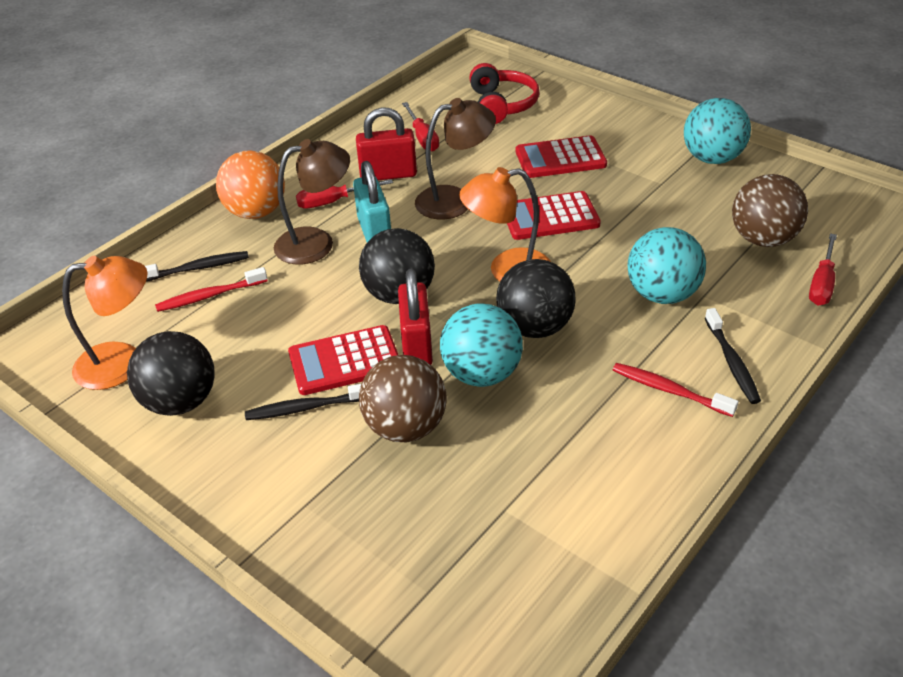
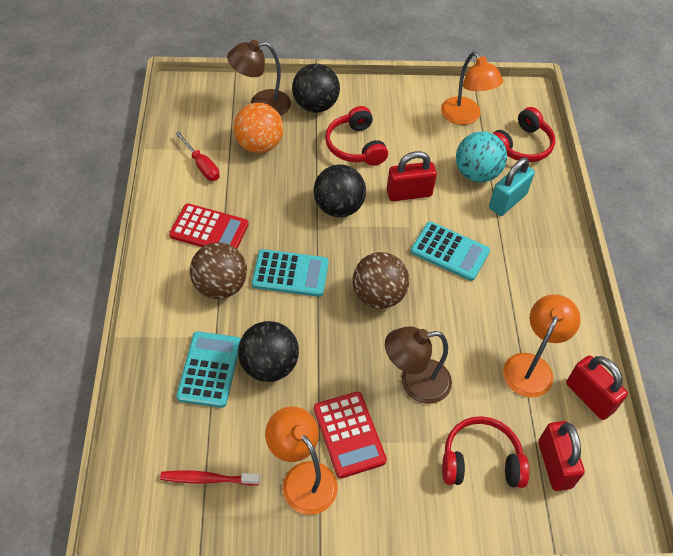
black toothbrush: [145,251,249,281] [245,384,361,420] [705,308,761,404] = 3 -> none = 0
orange lamp: [62,256,147,390] [459,167,551,282] = 2 -> [265,407,338,515] [441,52,503,125] [503,294,581,397] = 3
red calculator: [288,325,398,395] [507,191,601,240] [516,135,607,178] = 3 -> [169,204,249,249] [314,392,387,478] = 2
red headphones: [469,63,540,124] = 1 -> [325,106,388,166] [442,416,529,488] [492,107,555,162] = 3
red padlock: [356,107,417,180] [398,269,433,365] = 2 -> [387,151,437,201] [538,421,585,491] [566,355,628,420] = 3
red screwdriver: [296,179,393,209] [402,102,439,152] [809,233,837,305] = 3 -> [175,132,220,181] = 1
red toothbrush: [155,267,267,312] [613,363,739,417] = 2 -> [160,470,260,485] = 1
turquoise ball: [440,303,523,387] [628,227,706,304] [684,98,751,164] = 3 -> [456,131,507,182] = 1
turquoise calculator: none = 0 -> [176,331,241,408] [252,249,329,297] [411,221,490,281] = 3

